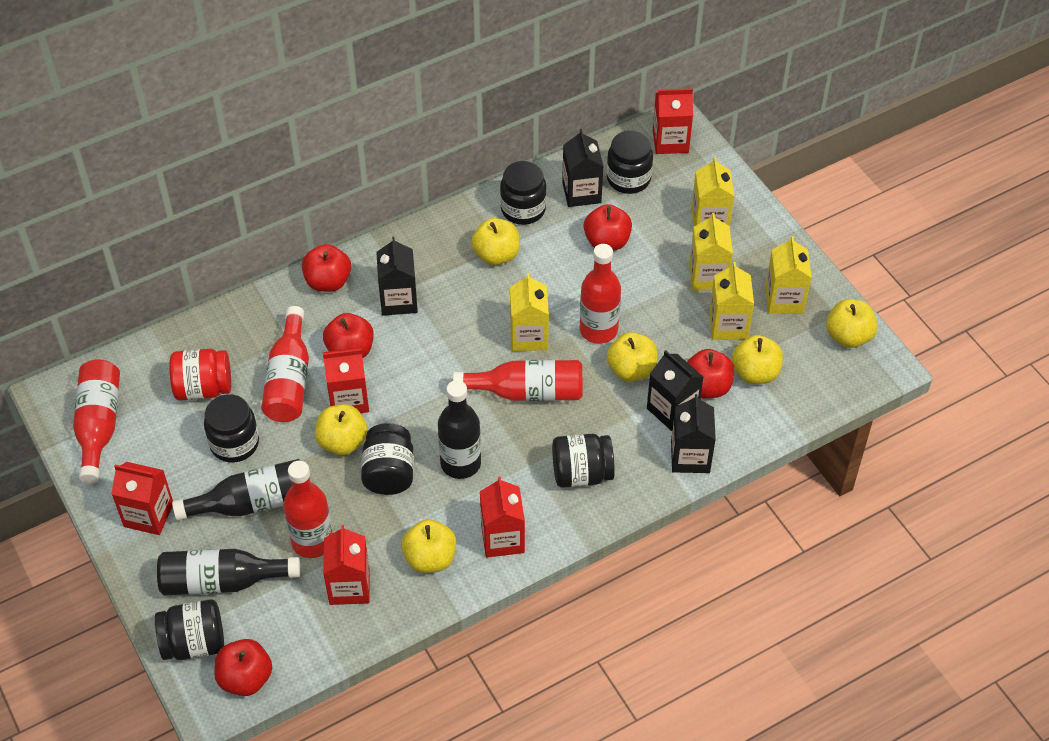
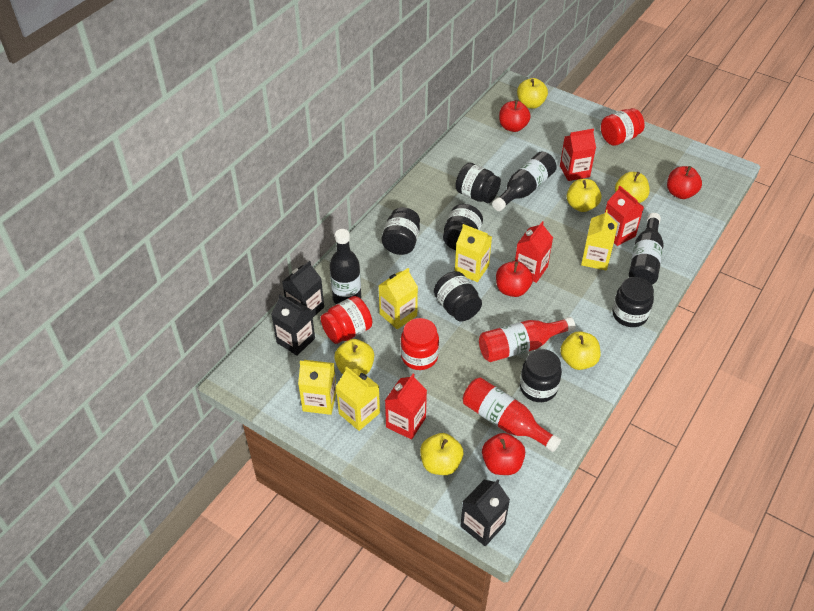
black carton: [376,237,418,316] [562,129,603,207] [647,350,703,431] [671,394,716,473] = 4 -> [271,294,315,356] [282,261,324,317] [461,479,510,546] = 3
red apple: [214,639,272,696] [302,244,351,292] [323,313,373,358] [584,204,632,251] [687,349,734,399] = 5 -> [482,433,525,475] [496,261,533,297] [499,100,531,132] [667,166,702,199] = 4
red bottle: [73,359,120,484] [261,306,309,422] [283,461,333,558] [453,360,582,401] [580,244,621,344] = 5 -> [463,377,561,452] [479,317,576,362] = 2
red carton: [111,462,173,535] [323,348,369,413] [323,525,370,605] [480,477,525,558] [653,88,693,154] = 5 -> [385,374,427,440] [515,221,553,283] [560,129,596,181] [605,186,644,246] = 4
red jar: [169,349,231,401] = 1 -> [321,296,372,344] [401,318,439,370] [601,108,645,146] = 3

